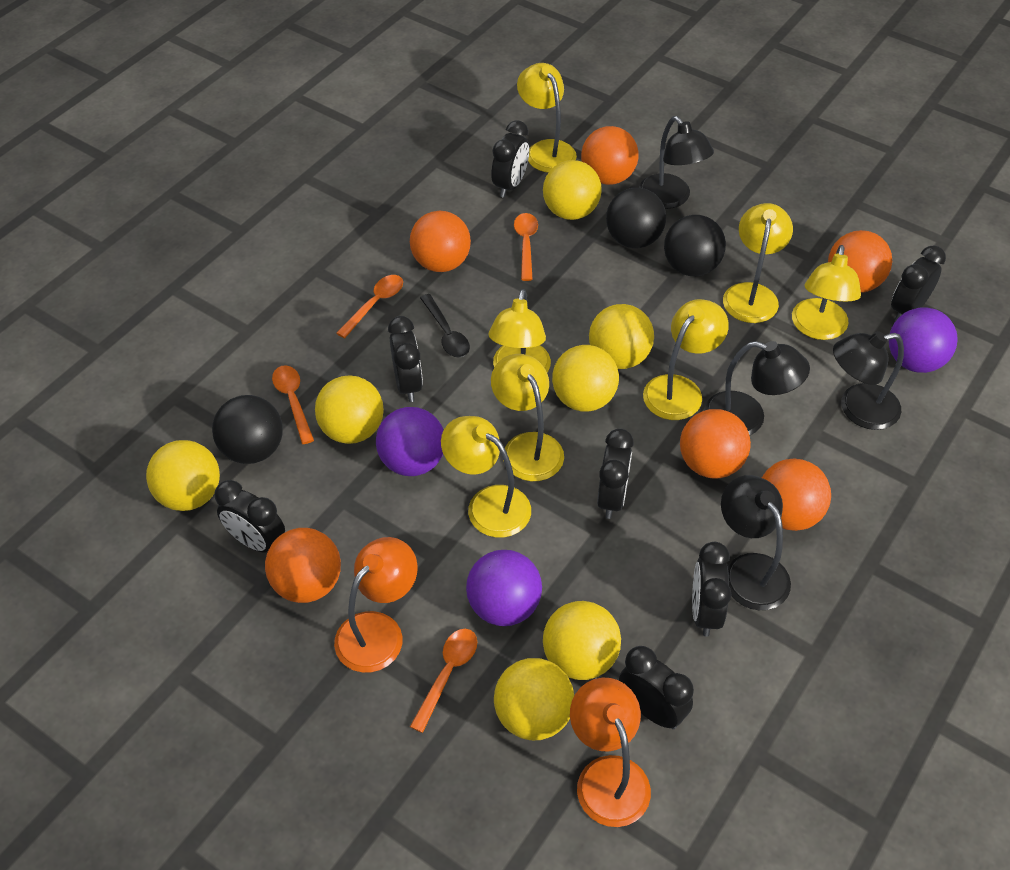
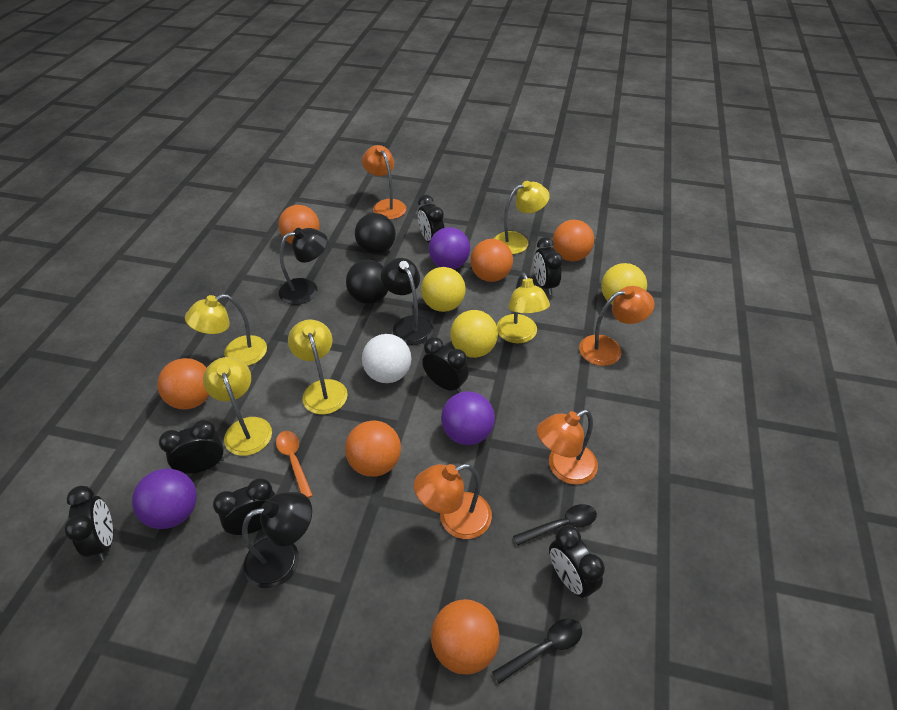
black ball: [212,395,283,464] [606,188,666,248] [664,215,726,276] = 3 -> [346,260,388,304] [355,213,396,254] = 2
black lamp: [639,116,714,209] [704,341,810,436] [721,475,791,610] [833,331,904,430] = 4 -> [242,492,312,588] [279,228,328,305] [381,258,434,345] = 3
black spoon: [420,294,470,357] = 1 -> [492,619,582,684] [513,504,597,546] = 2
orange lamp: [334,537,418,673] [570,678,651,827] = 2 -> [362,145,406,219] [414,464,492,539] [537,410,598,485] [579,286,655,366] = 4
orange spoon: [272,365,314,444] [336,275,403,338] [410,629,477,733] [514,213,538,281] = 4 -> [276,431,313,498] = 1
white ball: none = 0 -> [362,334,411,383] = 1
yellow ball: [146,440,220,511] [315,375,384,444] [494,658,574,740] [543,160,602,220] [543,601,621,680] [552,345,619,412] [589,304,654,369] = 7 -> [421,267,466,312] [450,310,498,358] [601,263,647,305] = 3
yellow lamp: [441,416,531,538] [488,289,551,372] [491,354,564,481] [517,63,577,173] [643,299,729,420] [723,203,793,323] [792,245,861,340] = 7 -> [185,294,267,366] [203,357,272,456] [288,320,348,414] [494,181,550,254] [497,272,550,343] = 5

